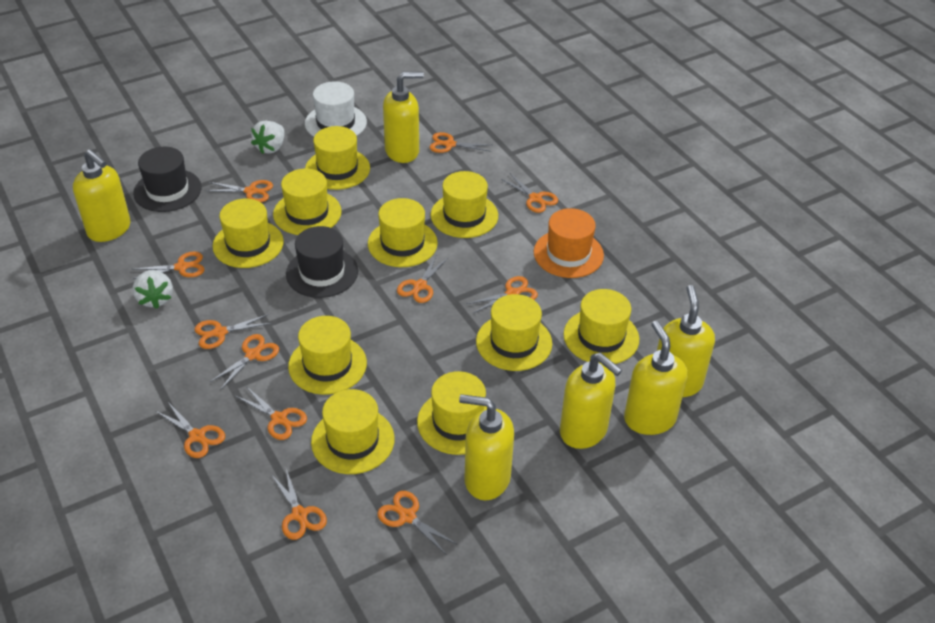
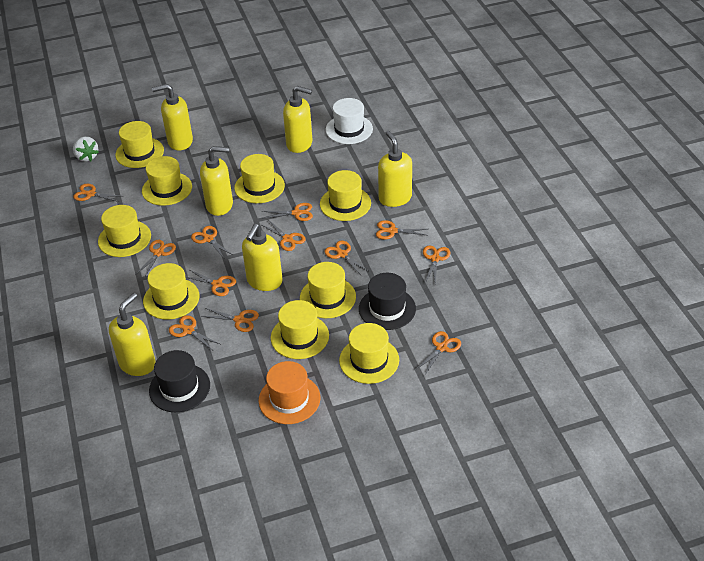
white strawberry: [133,270,173,309] [251,121,285,154] = 2 -> [73,137,99,161] = 1
yellow hat: [212,199,284,268] [273,169,342,235] [288,316,367,395] [305,126,370,190] [311,389,395,474] [368,198,438,267] [417,371,487,455] [431,171,498,238] [476,294,552,371] [563,289,639,364] = 10 -> [98,205,151,257] [115,121,164,168] [142,156,192,206] [143,263,200,320] [234,154,285,203] [271,300,329,359] [300,262,356,318] [320,170,371,221] [339,323,399,384] = 9

